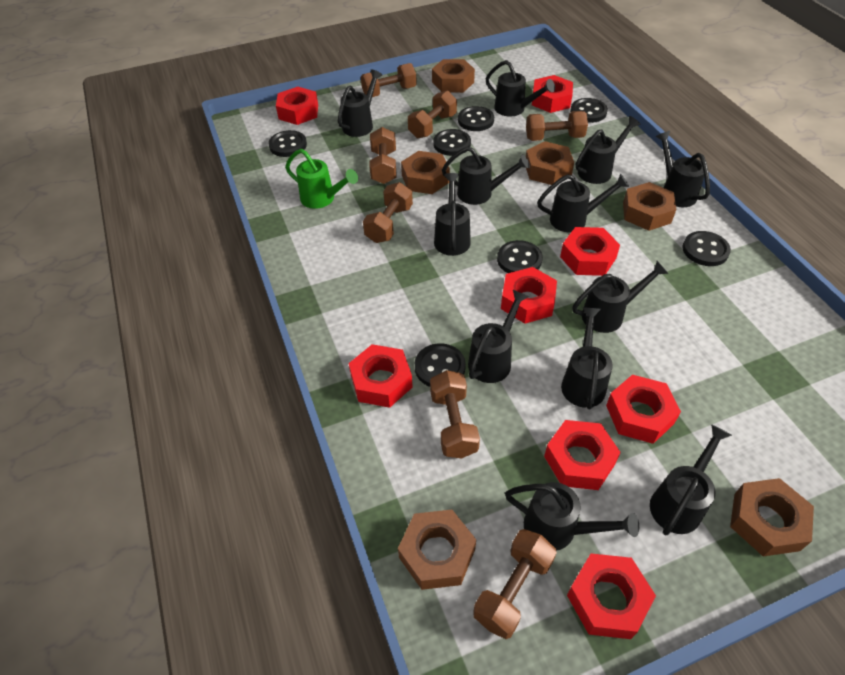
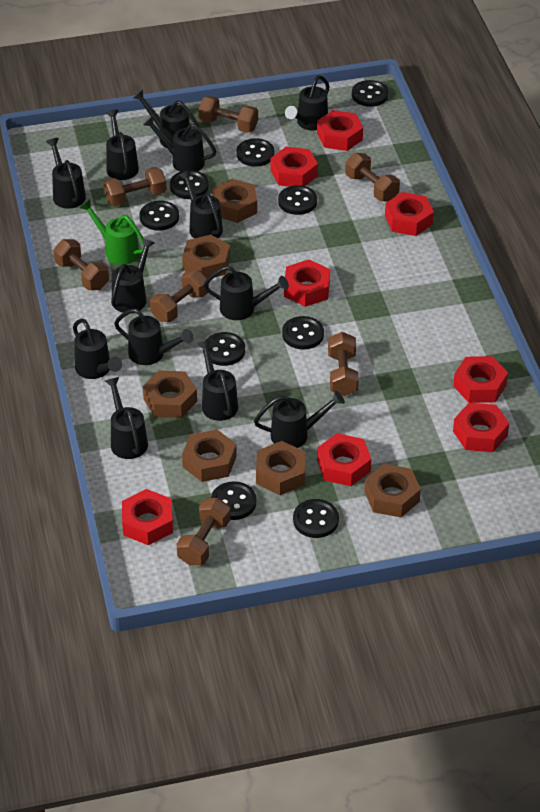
black button: [268,130,307,157] [415,343,466,387] [433,129,471,156] [458,106,494,131] [497,240,543,273] [570,98,608,123] [682,231,731,266] = 7 -> [140,201,179,230] [170,170,209,199] [203,332,245,366] [211,481,256,520] [236,138,275,167] [278,185,317,215] [282,316,324,349] [293,499,339,538] [352,80,389,107] = 9
black watering can: [338,69,382,137] [434,173,471,256] [442,146,530,205] [468,290,529,383] [485,60,555,117] [505,482,639,551] [537,174,629,232] [561,307,613,409] [572,261,669,333] [575,116,640,184] [650,424,732,535] [656,131,710,207] = 12 -> [46,138,86,209] [73,318,122,379] [105,377,148,459] [106,110,139,180] [111,238,155,313] [114,308,193,365] [133,90,200,148] [143,116,216,172] [179,170,223,238] [197,340,238,421] [204,266,289,320] [254,391,345,448] [285,75,329,131] = 13

